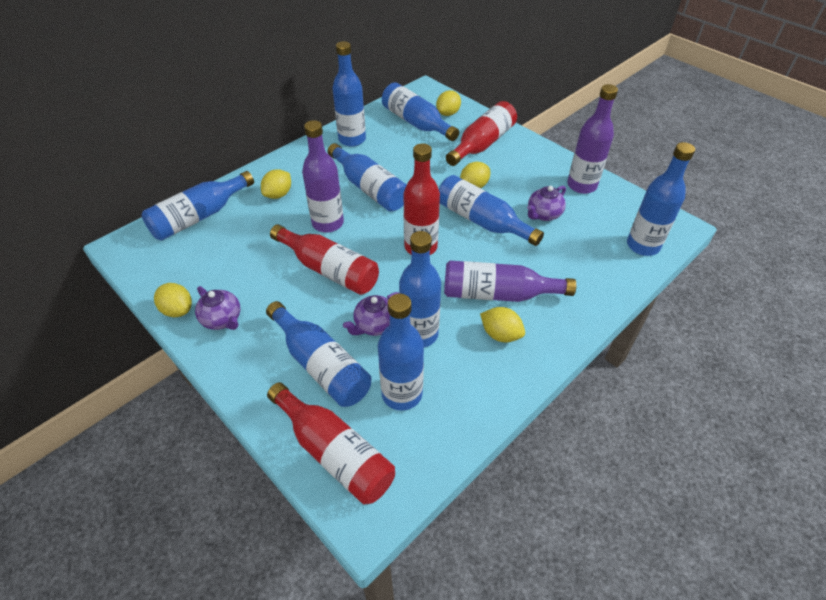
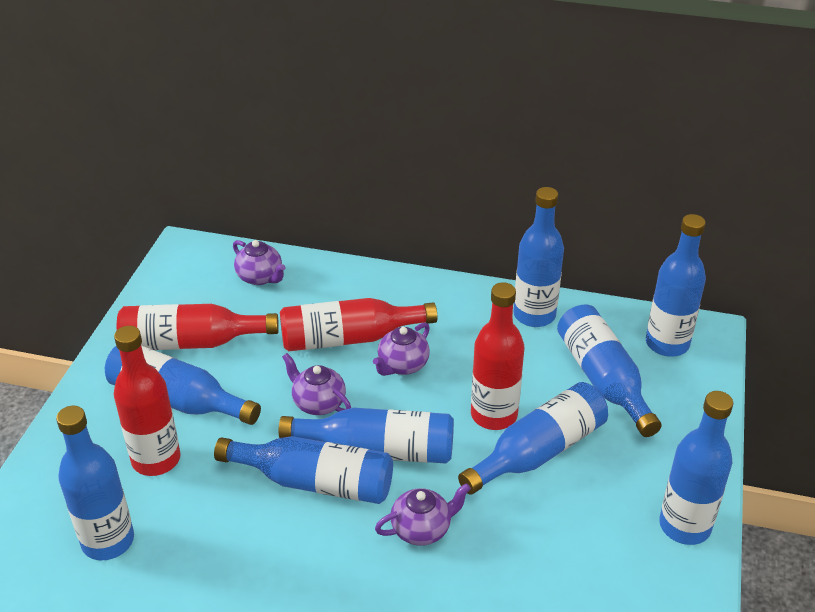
purple bottle: [302,120,344,233] [444,261,576,302] [567,84,618,194] = 3 -> none = 0
purple teapot: [195,286,240,330] [343,292,399,336] [527,186,566,221] = 3 -> [233,240,286,285] [282,353,351,415] [373,322,430,376] [375,483,471,546] = 4
yellow lemon: [154,283,192,317] [261,169,291,199] [436,90,461,116] [460,162,490,188] [480,307,525,342] = 5 -> none = 0

